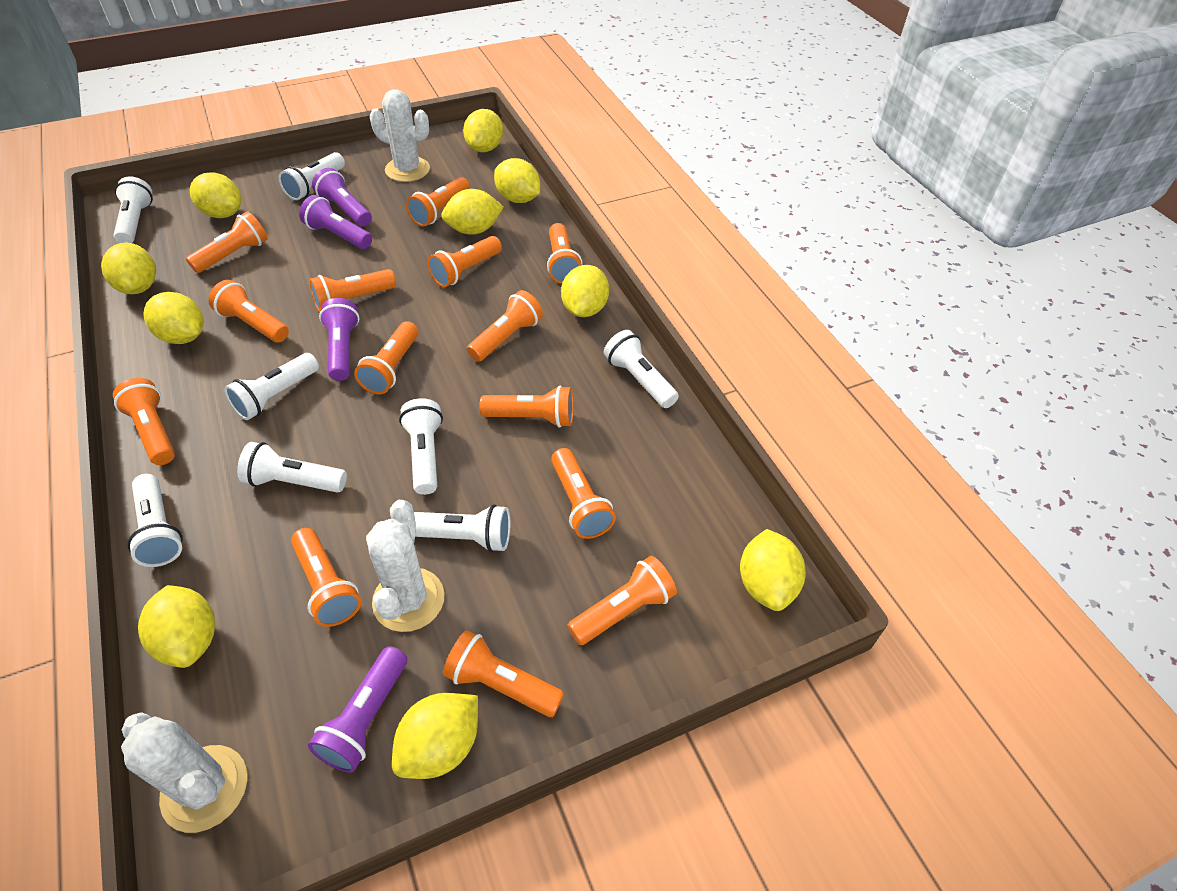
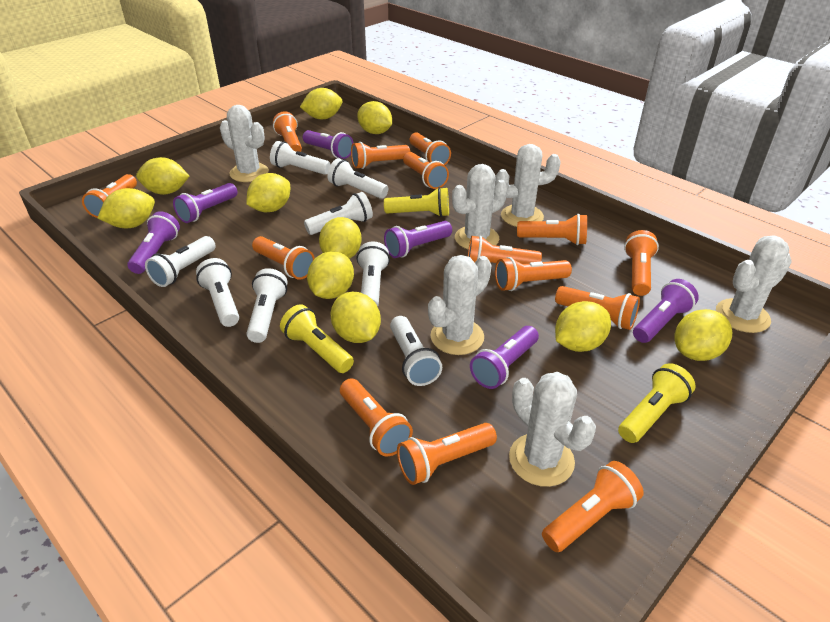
purple flashlight: [299,195,372,249] [308,646,407,773] [312,168,372,227] [319,298,360,381] = 4 -> [127,211,180,274] [173,183,238,223] [303,130,353,159] [384,221,452,258] [470,326,539,389] [633,279,699,343] = 6
white cactus: [121,712,247,833] [366,500,445,632] [370,89,430,182] = 3 -> [220,105,269,182] [428,255,492,355] [452,164,508,250] [495,144,561,227] [509,372,596,487] [716,236,792,333] = 6
yellow flashlight: none = 0 -> [280,304,354,373] [384,187,449,217] [618,363,696,443] = 3

